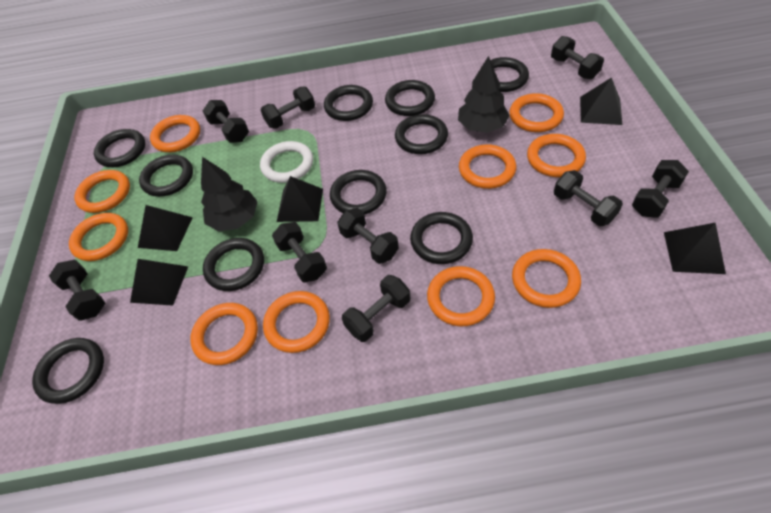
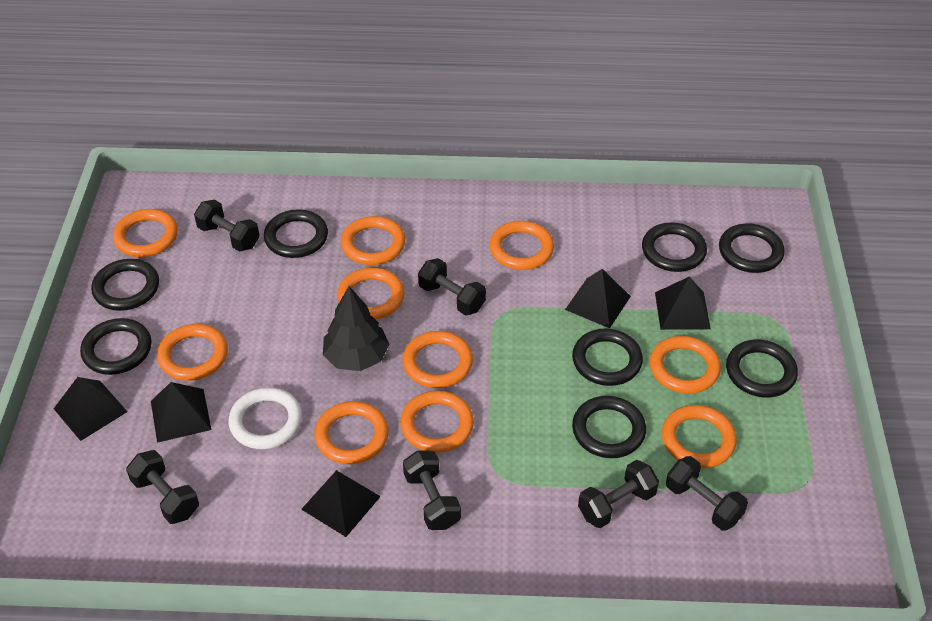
black dumbbell: [49,260,105,321] [203,100,249,143] [261,87,315,129] [272,222,327,283] [337,208,399,264] [342,275,410,342] [551,36,604,79] [554,170,623,226] [632,160,689,218] = 9 -> [126,450,199,524] [194,200,260,252] [403,450,461,530] [418,258,486,316] [578,460,659,528] [666,456,748,531] = 6
black ring: [32,338,104,404] [94,129,145,167] [139,155,193,197] [203,238,264,291] [324,85,373,121] [330,170,387,215] [385,80,435,116] [395,114,448,154] [410,212,473,264] [480,57,529,92] = 10 -> [80,318,151,375] [91,259,159,311] [264,209,328,258] [572,329,643,386] [572,396,646,458] [642,222,707,272] [719,223,785,273] [726,340,798,398] = 8
black tree: [201,157,258,231] [458,56,510,133] = 2 -> [323,286,389,371] = 1

